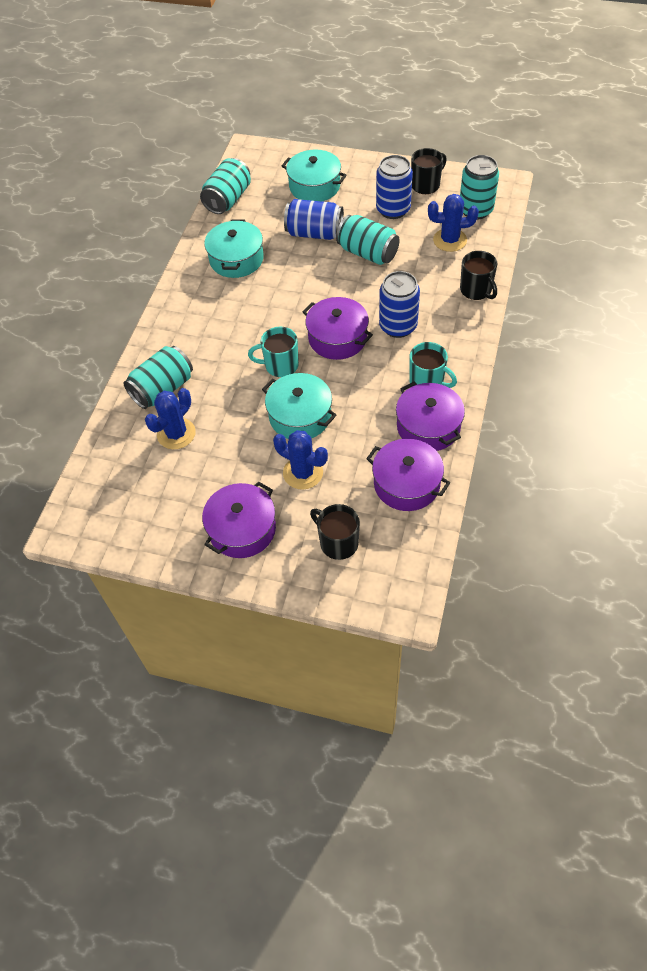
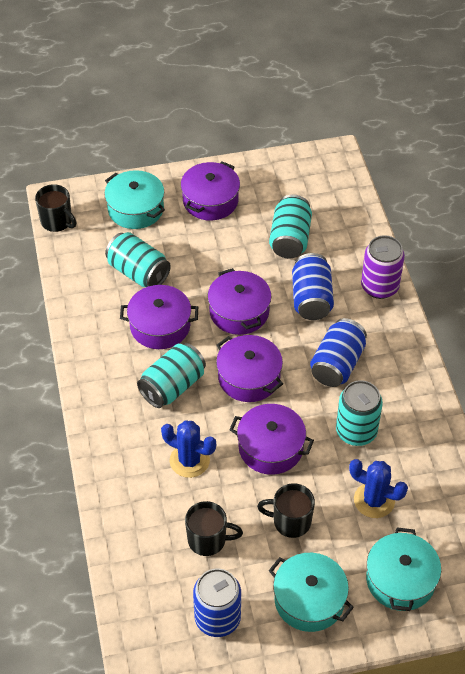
blue cactus: [145,388,196,449] [273,430,328,490] [428,194,479,252] = 3 -> [161,421,216,478] [349,459,408,518] = 2
purple can: none = 0 -> [361,235,405,299] = 1
purple pot: [202,482,276,558] [303,297,373,360] [366,439,450,511] [396,382,465,451] = 4 -> [120,285,198,349] [181,161,240,220] [208,268,272,335] [216,335,283,402] [229,404,314,475] = 5
turquoise mug: [248,327,299,377] [409,342,457,388] = 2 -> none = 0

